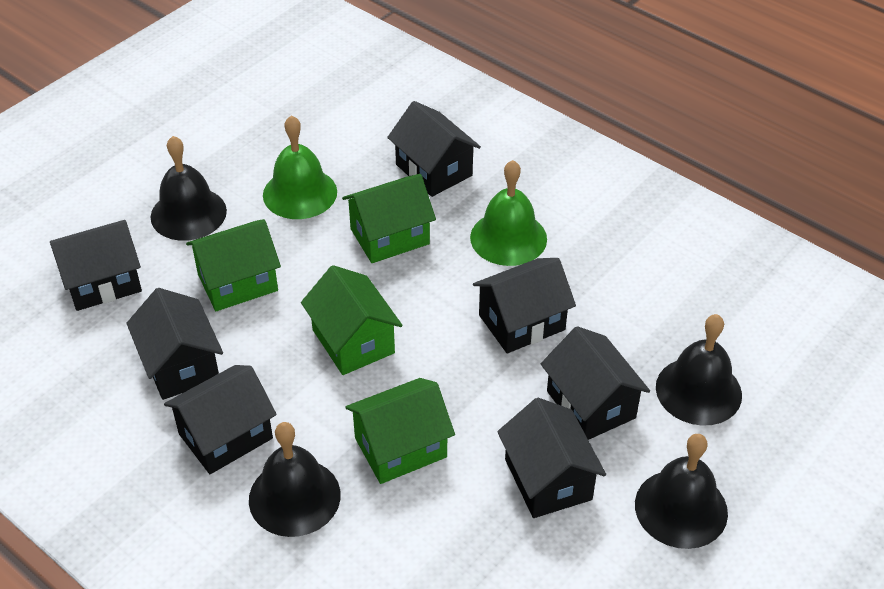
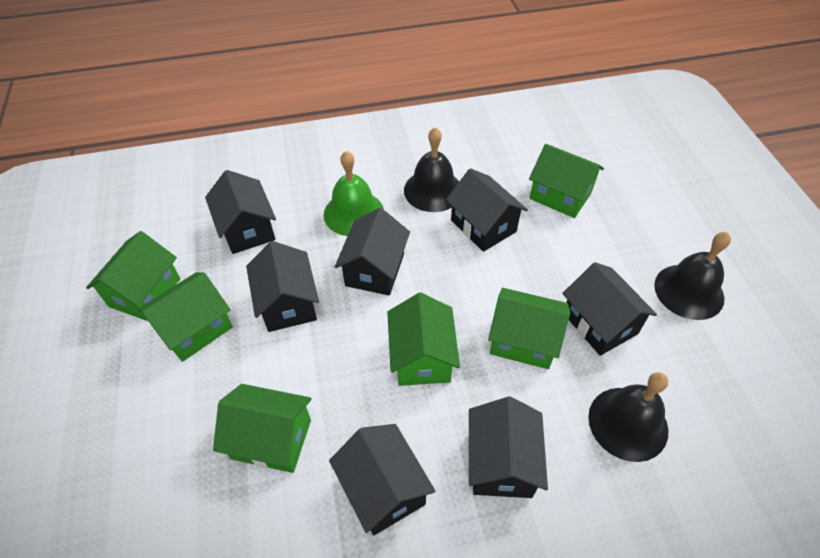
black bell: [151,136,227,241] [249,422,341,537] [635,434,728,549] [656,314,742,426] = 4 -> [404,127,459,212] [588,372,668,462] [654,232,731,320] = 3
green bell: [263,115,337,219] [470,160,547,266] = 2 -> [324,151,384,236] = 1
green house: [186,219,281,311] [301,265,403,375] [342,174,436,263] [345,378,455,484] = 4 -> [86,231,180,321] [138,272,233,362] [213,384,311,473] [387,293,460,386] [488,288,570,369] [529,144,604,218] = 6

